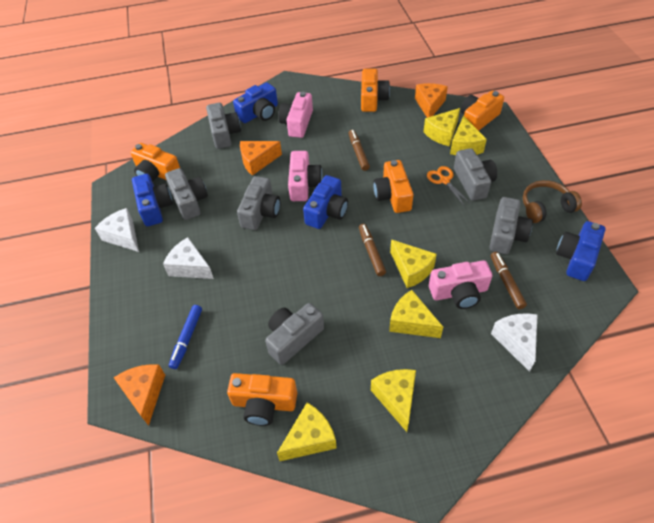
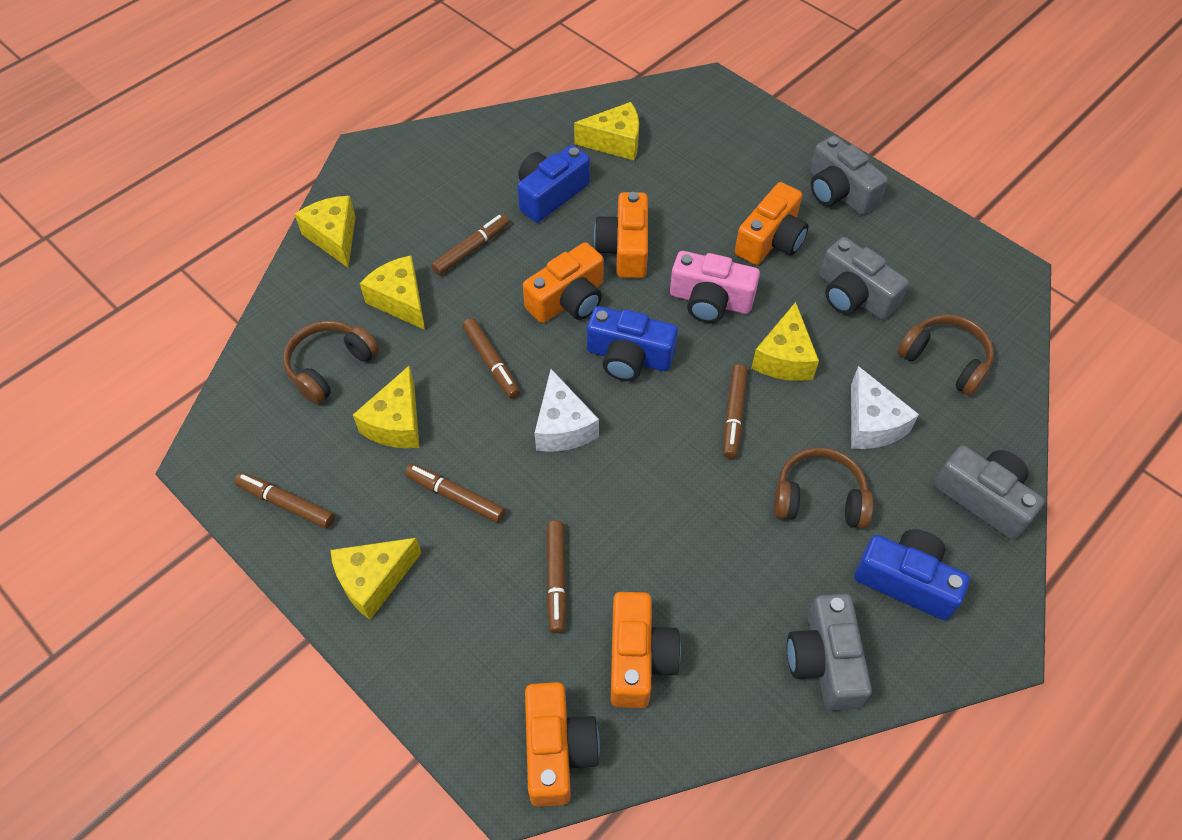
blue camera: [132,174,173,226] [233,82,278,123] [303,175,348,229] [556,221,605,281] = 4 -> [517,145,590,222] [587,306,678,381] [854,529,970,620] = 3
blue marker: [169,305,202,369] = 1 -> none = 0
brown headphones: [523,180,582,223] = 1 -> [283,321,379,404] [774,448,873,529] [897,314,994,396] = 3
brown marker: [348,130,370,171] [359,224,386,276] [491,252,527,309] = 3 -> [234,472,335,528] [405,464,506,523] [431,214,509,275] [462,318,520,399] [546,520,567,633] [723,364,748,459] = 6
grey camera: [165,168,208,220] [206,103,241,149] [237,176,280,230] [265,303,324,365] [454,148,497,201] [489,197,533,254] = 6 -> [787,594,872,711] [810,135,888,215] [820,237,909,320] [934,445,1045,540] = 4
orange cheese: [114,364,165,426] [240,141,282,176] [415,83,448,118] = 3 -> none = 0
orange scissors: [427,166,471,205] = 1 -> none = 0
pink camera: [278,92,313,138] [288,151,323,201] [429,260,492,309] = 3 -> [670,251,760,323] = 1
white cheese: [95,208,139,252] [163,237,214,279] [491,313,537,372] = 3 -> [535,369,599,452] [851,366,919,449] = 2

